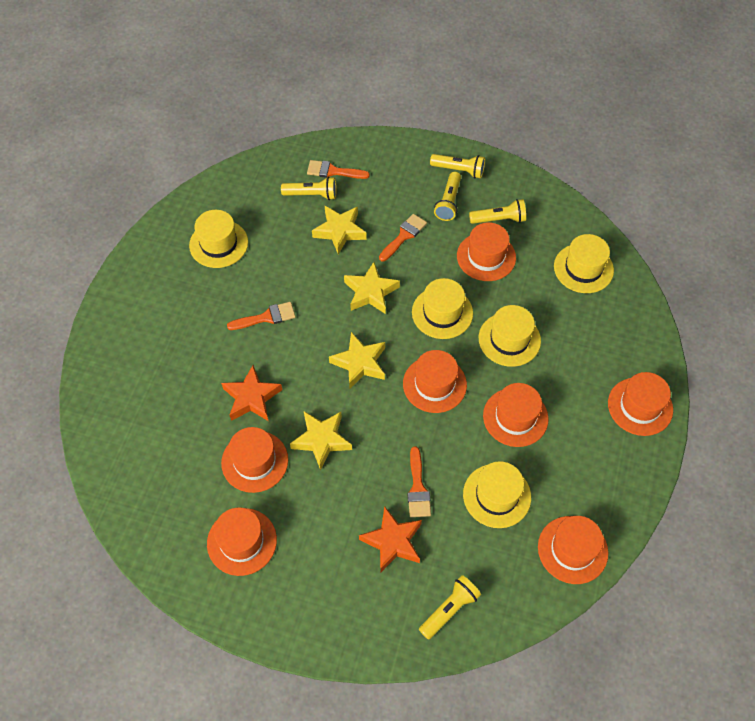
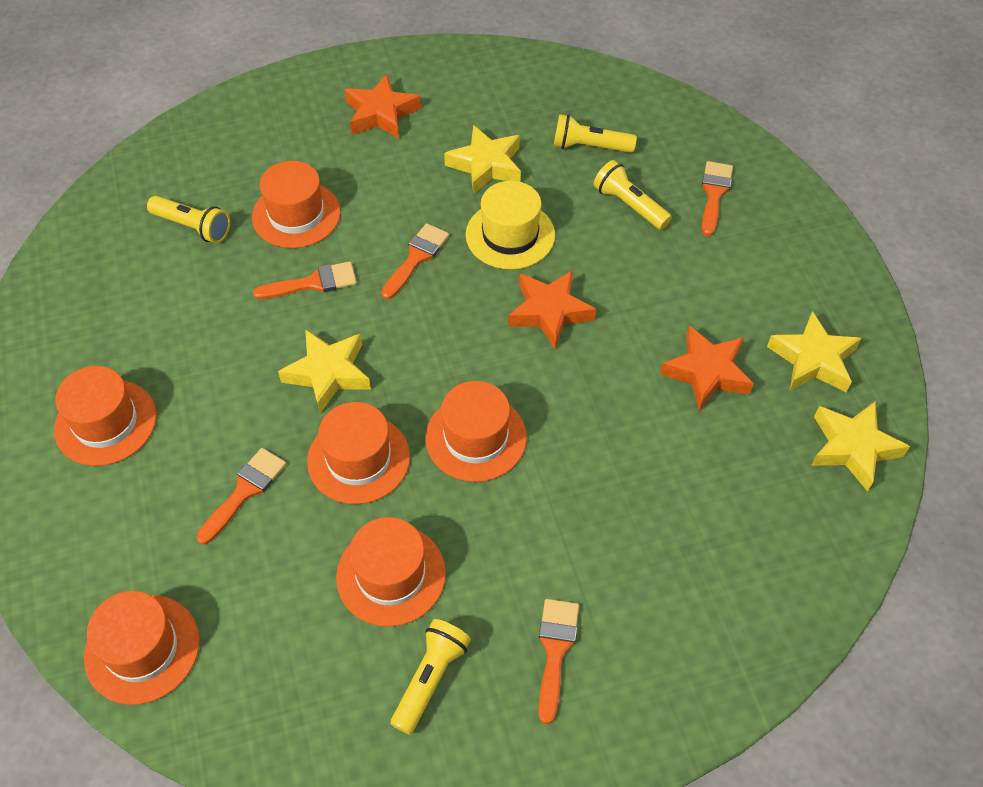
orange brush: [227,302,296,330] [307,160,370,179] [379,214,427,261] [408,446,431,517] = 4 -> [196,448,286,545] [253,261,357,299] [381,223,449,299] [539,599,579,724] [701,161,733,236] = 5
orange hat: [207,507,277,576] [221,427,288,493] [403,350,467,413] [457,222,516,281] [483,383,549,447] [538,516,608,584] [608,372,673,436] = 7 -> [54,366,157,466] [84,591,200,705] [252,161,341,248] [307,402,410,504] [336,517,446,627] [425,381,527,482] = 6
orange star: [221,365,282,421] [359,506,422,573] = 2 -> [344,74,421,139] [508,270,596,349] [660,326,754,411] = 3
yellow flashlight: [281,177,337,200] [419,575,481,640] [430,154,485,178] [434,172,461,221] [469,199,526,224] = 5 -> [147,196,230,243] [391,619,471,735] [554,114,637,153] [593,160,672,230] = 4
yellow hat: [189,210,248,268] [412,278,473,339] [463,461,531,528] [479,305,541,367] [554,234,614,293] = 5 -> [466,181,555,269] = 1

